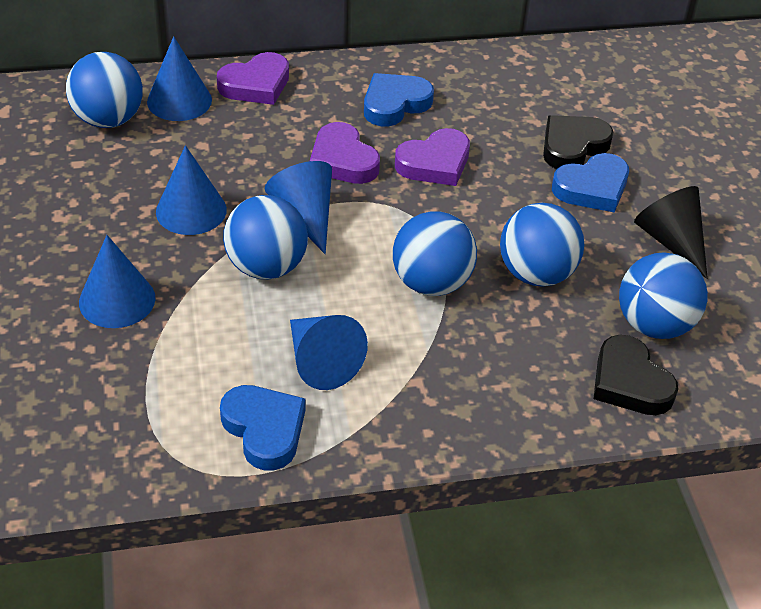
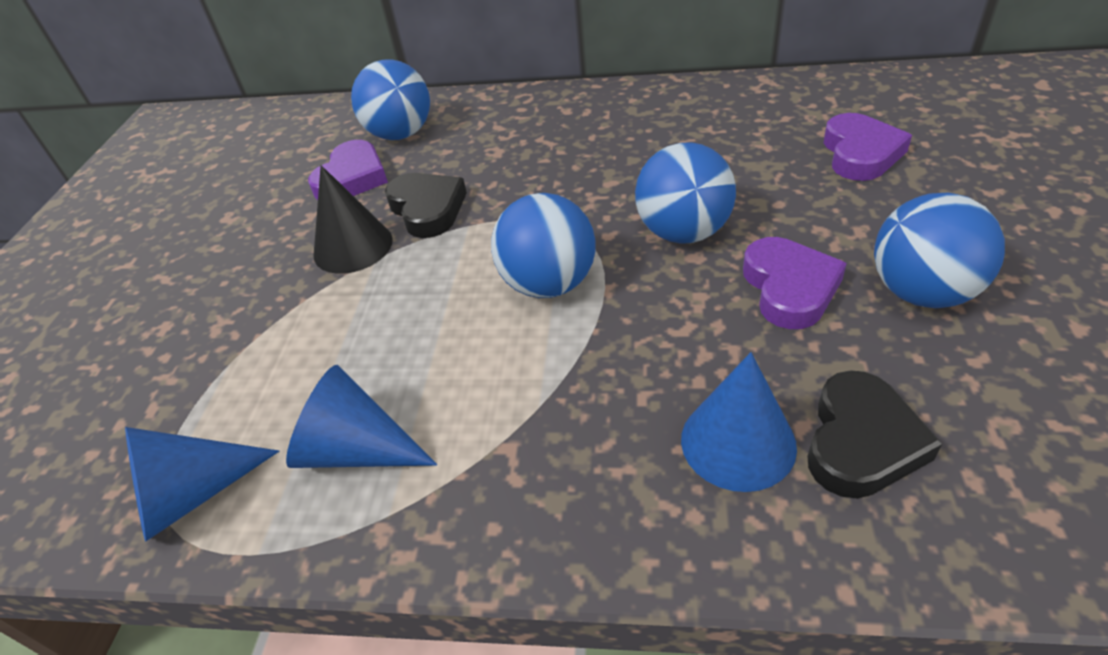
blue ball: [66,52,143,128] [223,195,308,279] [393,212,477,296] [500,203,584,287] [619,252,708,339] = 5 -> [351,60,430,140] [491,193,595,298] [635,142,736,244] [874,192,1005,308] = 4
blue cone: [79,235,155,328] [147,36,212,121] [156,145,227,235] [265,161,332,254] [290,315,368,390] = 5 -> [125,427,279,542] [286,365,437,468] [681,352,797,492] = 3
blue heart: [220,385,305,471] [364,73,434,126] [552,153,629,213] = 3 -> none = 0

